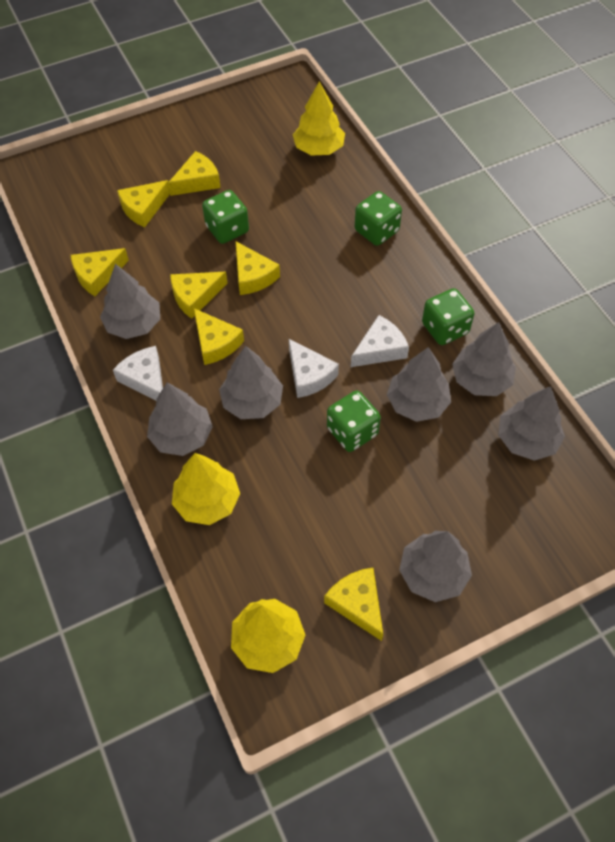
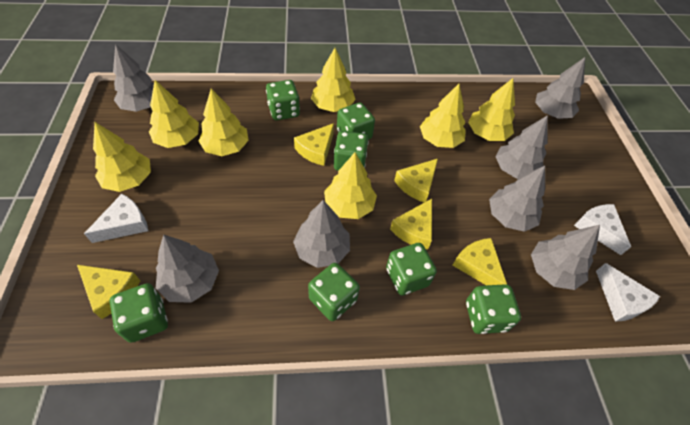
green dice: [202,190,249,244] [327,390,381,452] [355,191,402,246] [422,288,474,345] = 4 -> [110,283,168,343] [266,80,300,120] [308,263,360,321] [334,131,369,171] [337,103,375,140] [386,243,437,296] [466,284,521,334] = 7
yellow cheese: [70,248,129,296] [117,180,170,227] [168,151,221,196] [170,272,228,319] [194,308,244,365] [235,241,280,295] [324,568,383,641] = 7 -> [77,265,140,319] [294,123,334,166] [390,199,432,250] [394,159,438,202] [453,238,507,285] = 5
yellow tree: [172,453,240,525] [231,599,305,673] [293,81,345,155] = 3 -> [93,122,151,192] [149,80,199,148] [198,89,249,156] [311,48,356,112] [324,152,377,219] [420,84,466,148] [468,78,515,141] = 7

